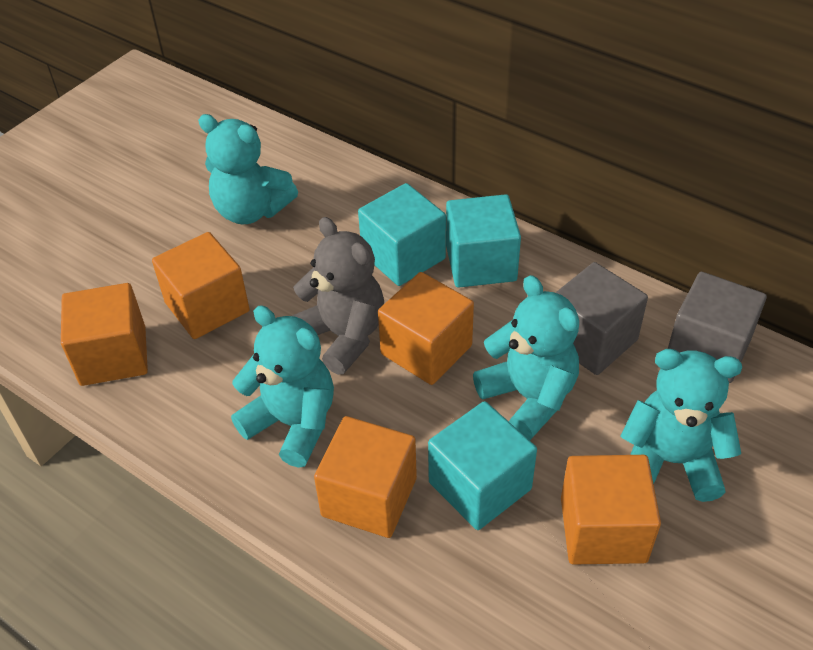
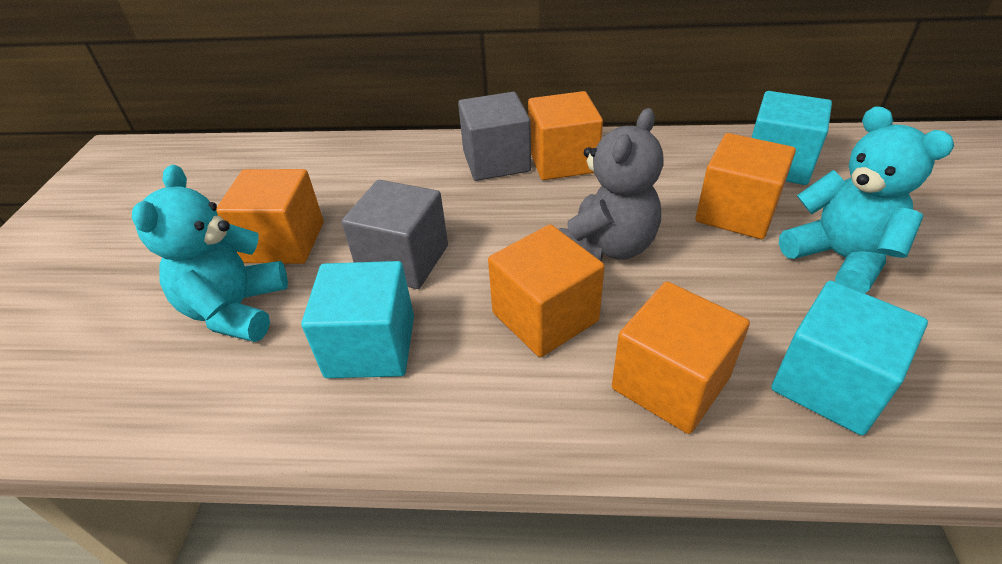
turquoise teddy bear: [198,114,298,224] [231,306,334,468] [473,275,579,440] [620,349,742,502] = 4 -> [132,165,288,342] [779,106,954,294] = 2

